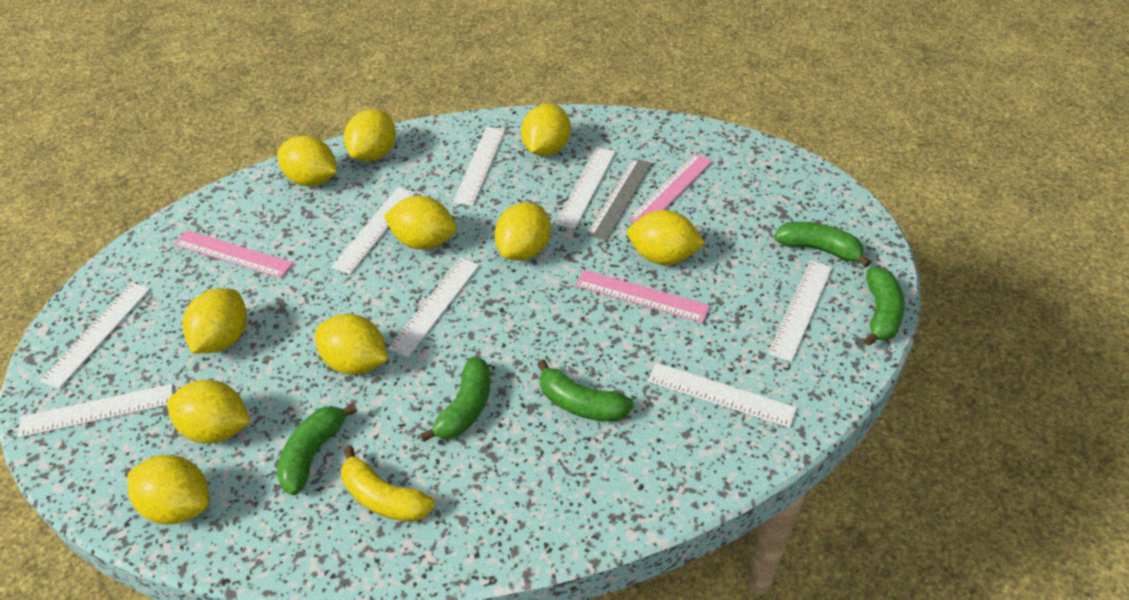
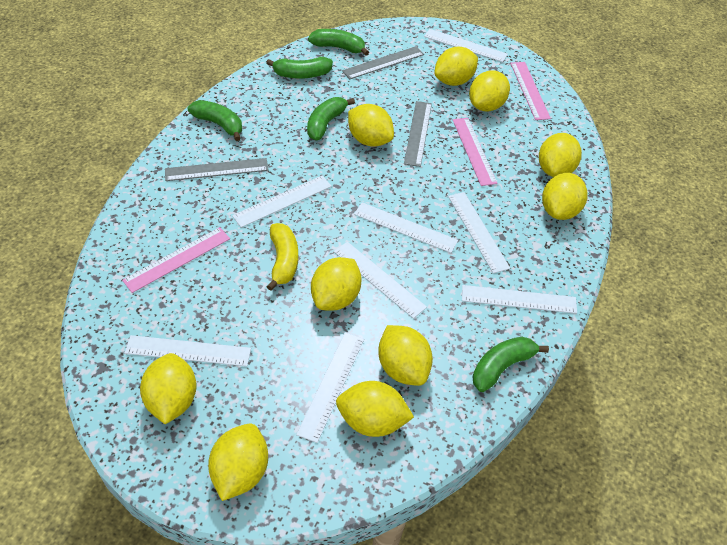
grey ruler: [587,158,652,241] = 1 -> [165,158,268,181] [342,46,424,80] [404,101,432,167] = 3

